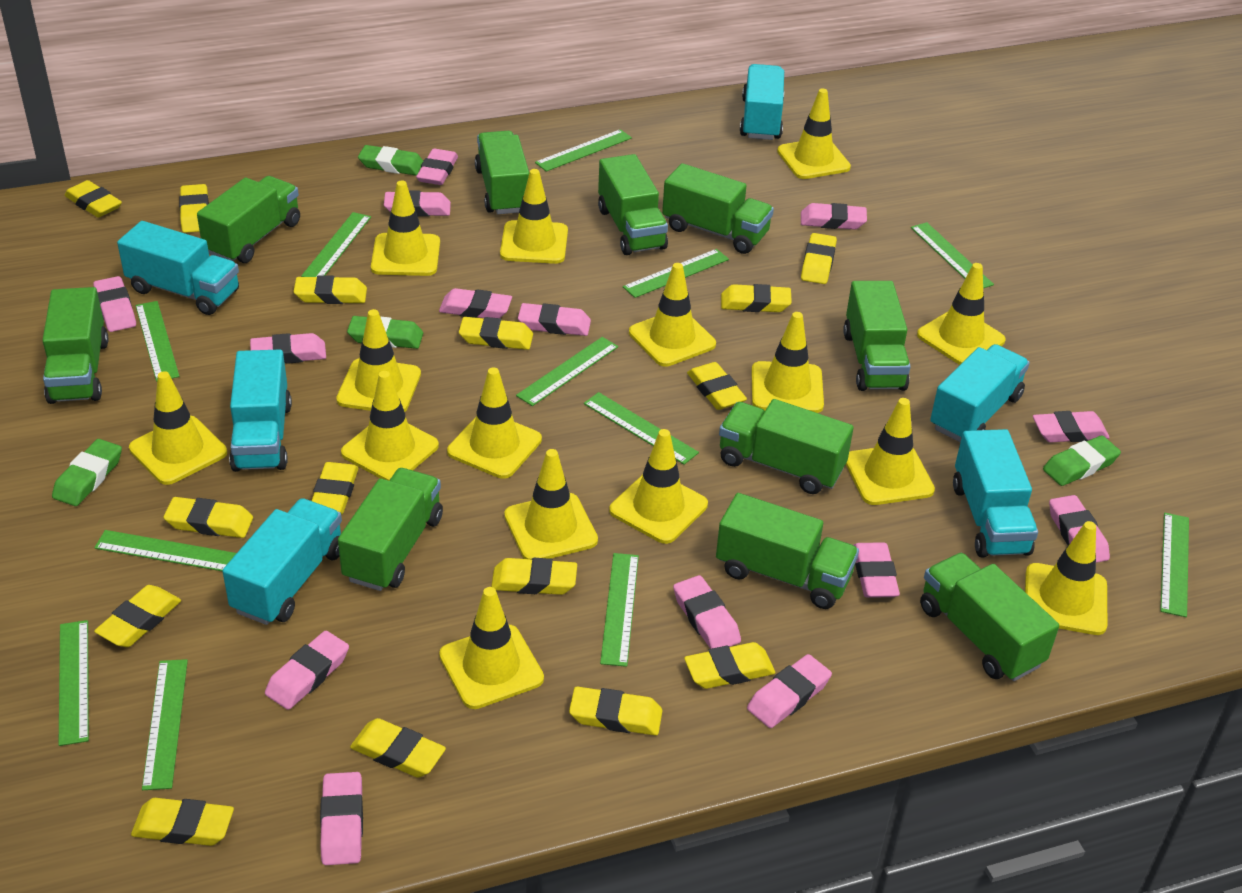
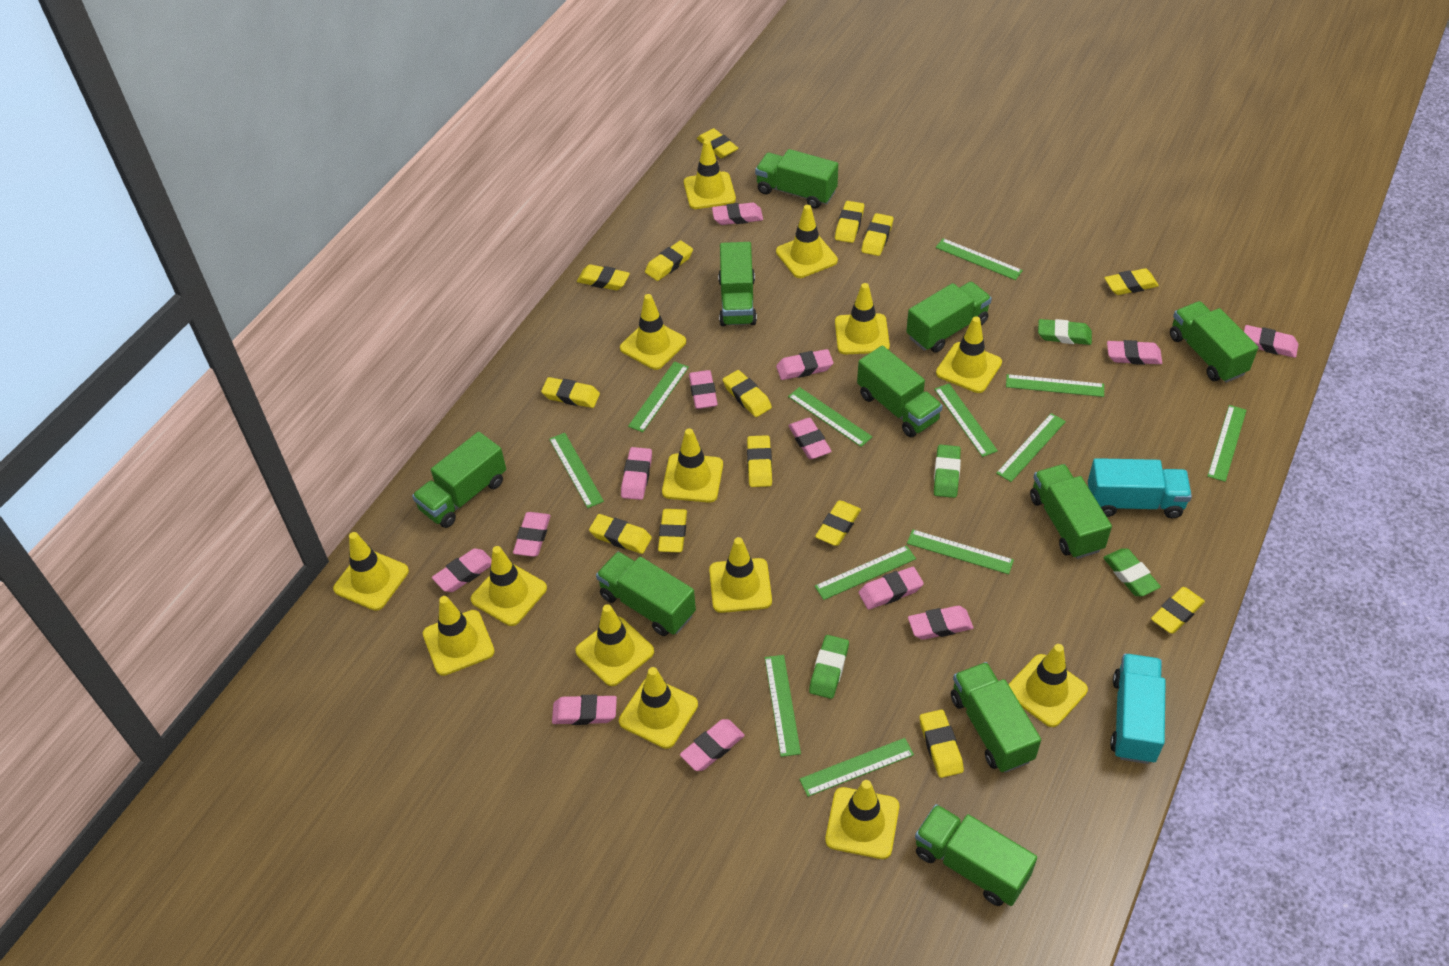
pink eraser: [93,276,136,332] [250,333,326,364] [265,631,349,710] [320,772,363,865] [384,190,451,217] [416,149,458,185] [439,288,512,318] [518,303,591,336] [673,575,741,649] [747,654,832,728] [801,203,867,230] [854,542,900,598] [1033,411,1110,443] [1049,495,1110,563] = 14 -> [432,548,492,592] [513,512,551,557] [552,695,617,725] [621,447,652,500] [680,719,745,771] [689,370,718,409] [712,203,763,225] [776,349,833,380] [788,418,832,459] [858,567,924,610] [908,606,973,640] [1107,340,1162,365] [1244,325,1298,358] = 13
turquoise truck: [117,221,239,315] [222,498,342,625] [229,350,292,472] [740,64,784,140] [930,344,1030,442] [953,429,1038,558] = 6 -> [1088,458,1192,518] [1110,654,1166,764] = 2
yellow eraser: [64,180,122,218] [94,585,181,647] [131,798,234,846] [163,497,253,538] [179,184,209,233] [293,275,367,304] [312,462,358,515] [350,718,446,778] [459,317,533,350] [491,558,577,595] [569,687,662,736] [684,642,775,689] [687,362,747,410] [721,284,792,312] [801,233,837,284] = 15 -> [541,377,600,408] [577,264,630,290] [589,514,652,554] [645,241,693,281] [658,509,687,552] [697,128,738,158] [723,370,772,417] [747,435,772,487] [815,500,861,546] [835,201,864,243] [861,213,893,256] [920,710,964,778] [1105,268,1159,295] [1151,587,1205,634] = 14
yellow traffic cone: [129,371,227,485] [336,309,421,412] [341,371,439,480] [371,181,440,276] [439,587,544,709] [447,367,542,479] [500,169,568,264] [504,449,598,559] [609,429,708,544] [629,263,716,367] [752,312,824,413] [777,88,851,179] [846,398,935,505] [917,263,1006,365] [1025,521,1107,635] = 15 -> [333,532,409,611] [423,596,495,676] [471,546,547,626] [575,604,654,686] [619,667,698,749] [620,294,686,370] [662,428,723,503] [684,139,736,209] [709,537,772,613] [776,205,838,278] [825,780,899,859] [835,283,890,354] [936,316,1002,393] [1008,644,1088,727] = 14

